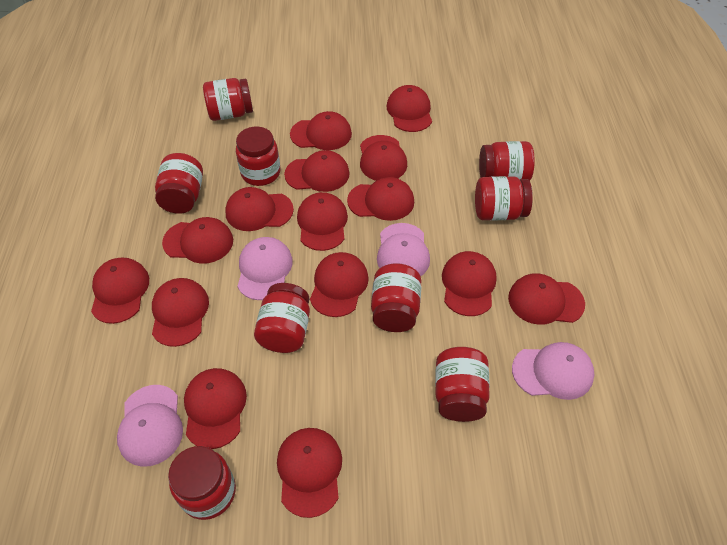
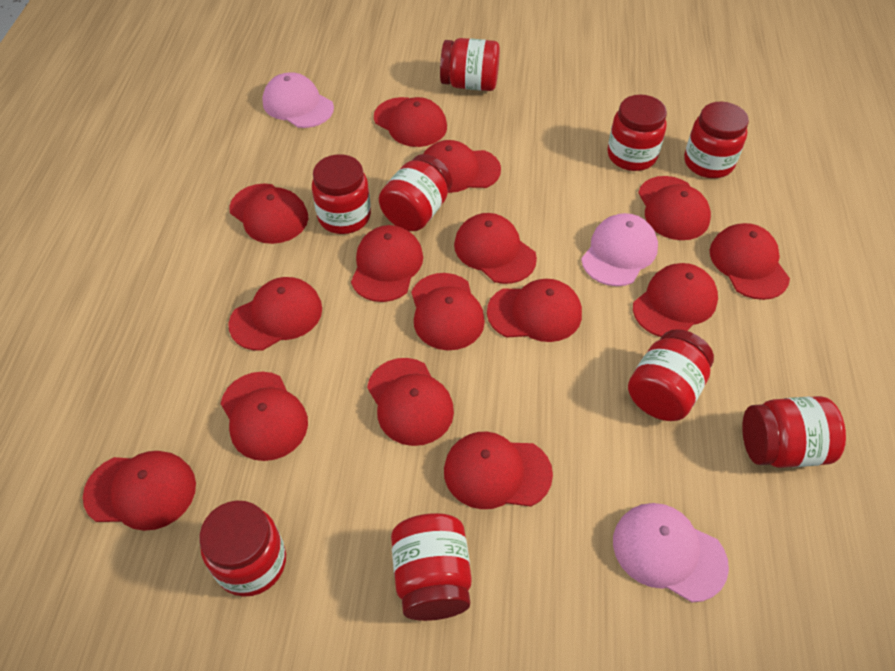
pink cap: [117,385,183,467] [237,237,293,300] [377,223,430,276] [512,342,595,400] = 4 -> [262,72,334,128] [581,213,658,286] [613,503,729,602] = 3

